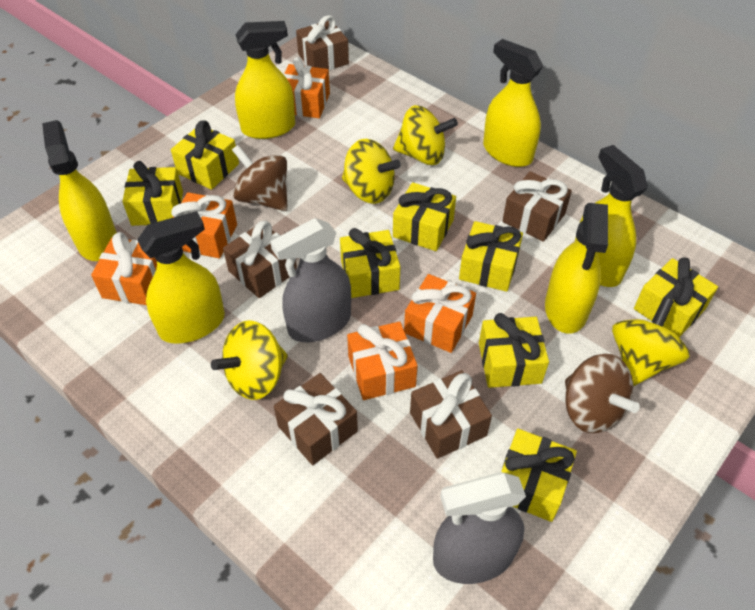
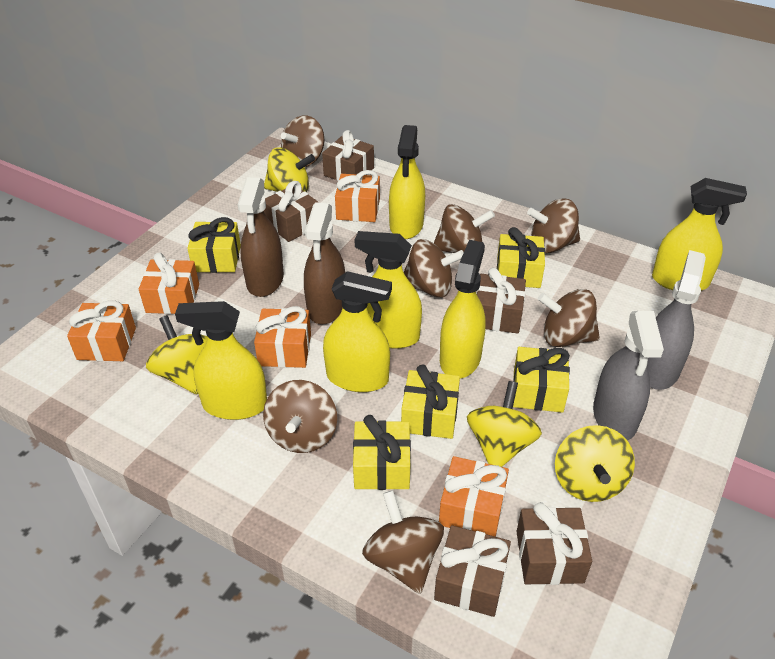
brown spinning top: [232,145,288,211] [565,354,640,433] = 2 -> [263,380,337,453] [281,115,324,167] [362,490,444,594] [404,239,464,297] [434,204,495,253] [527,198,580,253] [538,289,600,347] = 7
brown spray bottle: none = 0 -> [238,177,284,297] [304,202,345,324] = 2
yellow gift: [122,161,183,226] [171,120,239,190] [340,228,400,298] [393,182,456,251] [459,221,523,292] [479,313,549,388] [501,429,577,522] [634,257,718,337] = 8 -> [187,217,241,273] [353,415,411,490] [401,364,460,439] [497,227,545,288] [513,347,570,413] = 5

